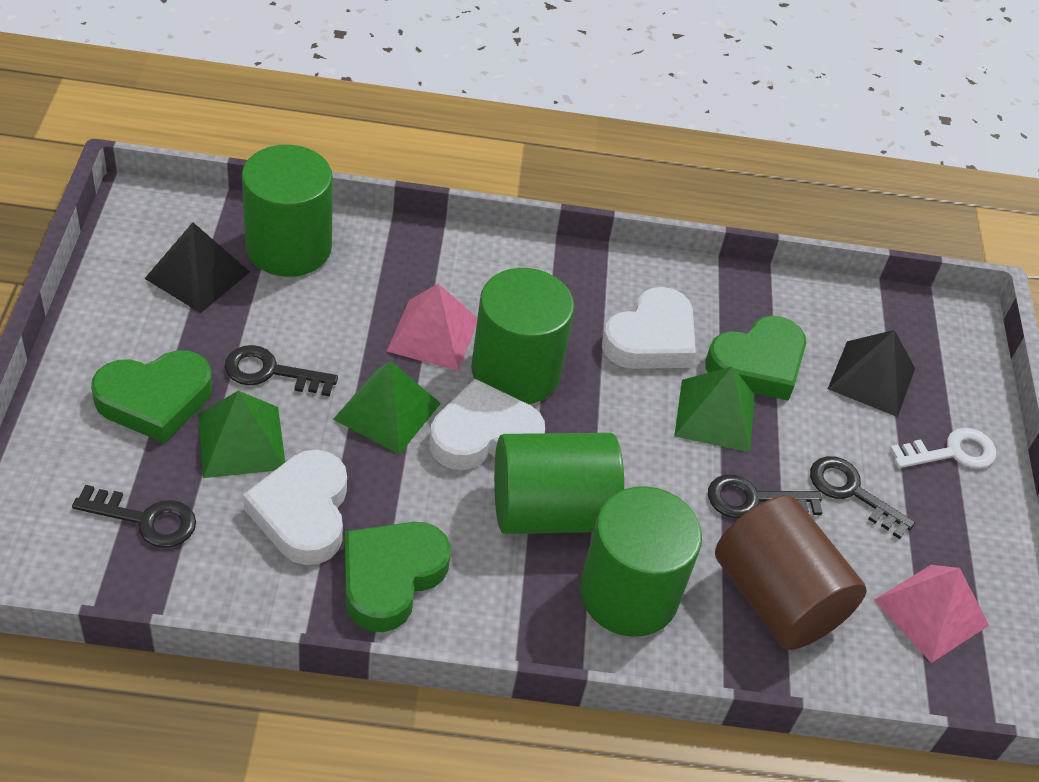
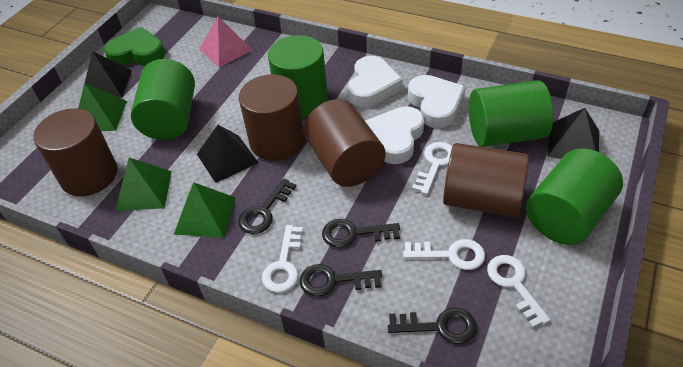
black pyramid: [144,222,250,313] [828,330,915,417] = 2 -> [85,51,132,97] [197,125,259,183] [547,108,599,159] = 3
brown cylinder: [715,495,867,650] = 1 -> [34,108,117,196] [239,74,305,161] [304,99,385,187] [443,143,529,217] = 4
green heart: [91,351,212,443] [344,522,451,632] [705,316,806,401] = 3 -> [104,27,165,66] = 1
pink pyramid: [387,284,477,371] [874,565,989,663] = 2 -> [199,16,253,67] = 1
white key: [889,428,996,469] = 1 -> [262,225,303,293] [403,239,485,270] [412,142,453,195] [487,255,550,328] = 4

